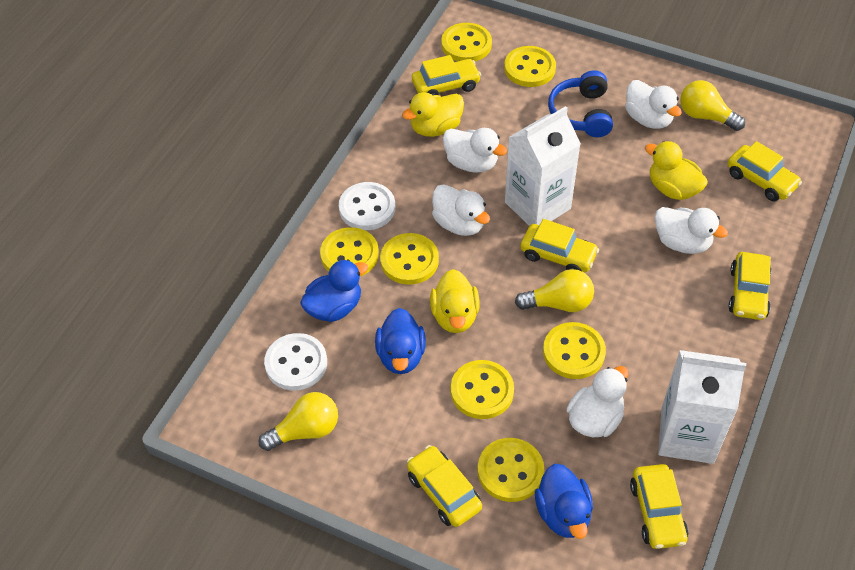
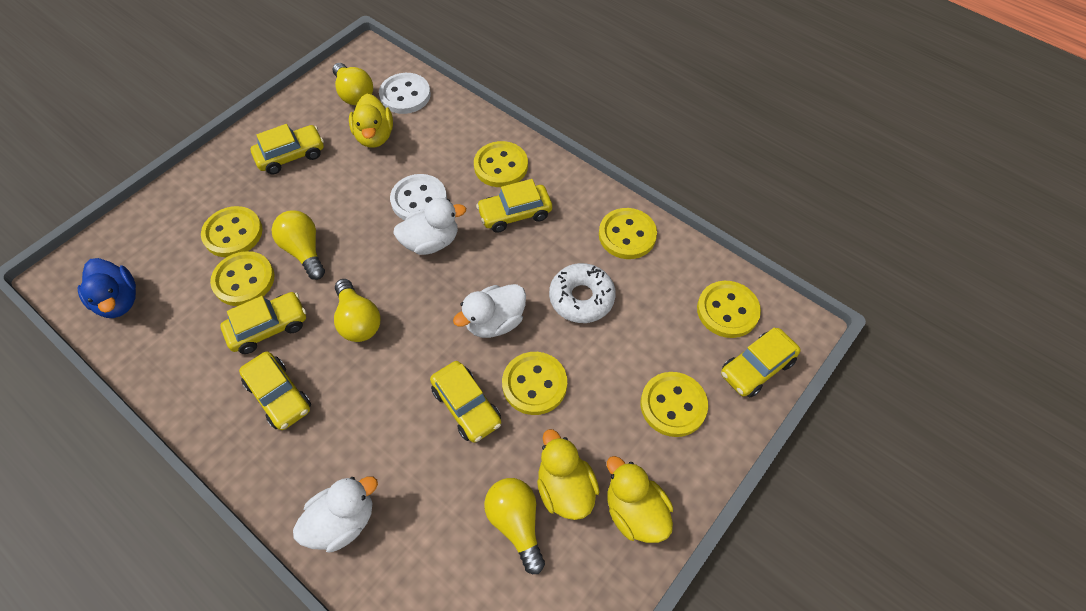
blue duck: [300,259,368,322] [375,308,426,374] [535,464,593,539] = 3 -> [78,258,136,318] = 1
blue headphones: [548,70,613,137] = 1 -> none = 0
white carton: [505,106,581,226] [658,350,746,464] = 2 -> none = 0
white donut: none = 0 -> [549,263,616,323] = 1
white duck: [432,184,490,236] [443,128,507,173] [566,366,629,437] [625,80,682,129] [655,207,728,254] = 5 -> [293,476,378,553] [393,198,466,255] [453,284,526,338] = 3
yellow light bulb: [258,392,338,451] [515,269,594,312] [680,80,745,131] = 3 -> [272,210,325,280] [332,63,373,105] [334,279,381,342] [484,478,545,574] = 4

